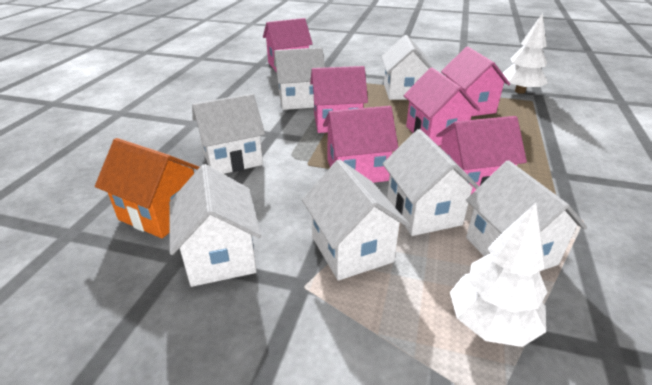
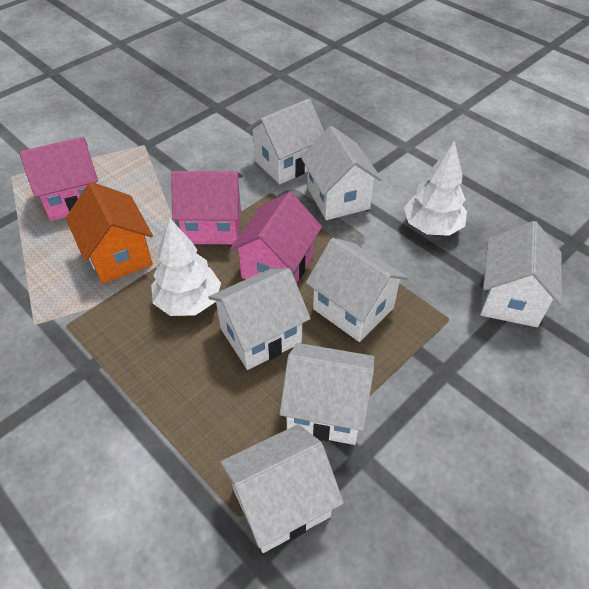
pink house: [263,18,313,72] [310,66,368,133] [323,106,398,183] [404,68,480,146] [436,116,527,194] [441,47,510,116] = 6 -> [19,137,98,221] [171,171,242,244] [230,192,322,283] = 3

